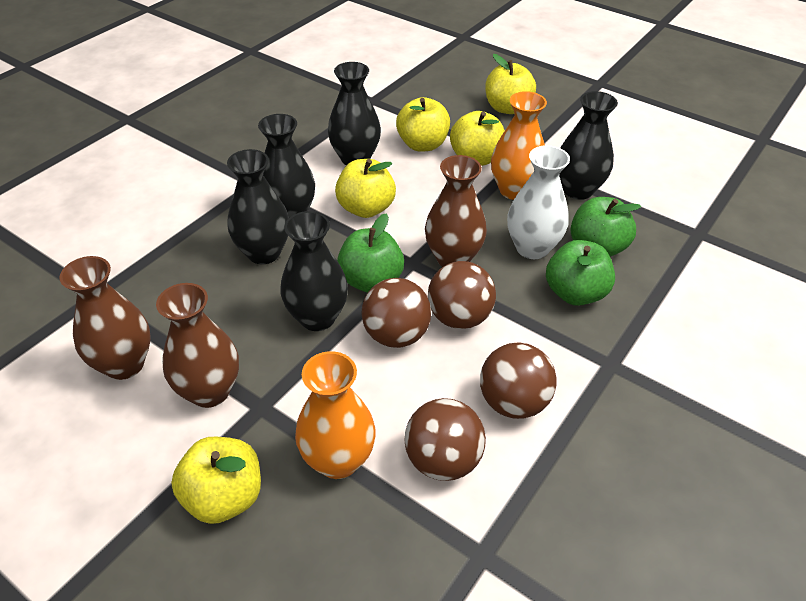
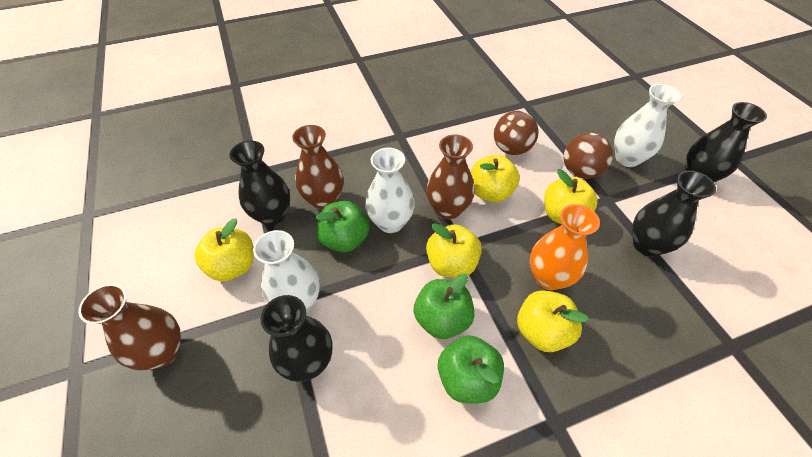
black vase: [227,149,289,264] [258,114,315,218] [280,211,348,331] [328,62,381,166] [559,91,618,200] = 5 -> [229,141,290,226] [261,295,332,382] [632,171,716,257] [685,102,767,182] = 4
brown ball: [362,278,431,348] [404,398,486,481] [428,261,496,329] [480,342,557,419] = 4 -> [494,111,538,155] [564,133,613,179] = 2
orange vase: [295,351,376,479] [491,91,547,200] = 2 -> [530,204,600,290] = 1
white vase: [507,145,570,259] = 1 -> [253,230,320,312] [365,147,415,233] [614,84,681,167] = 3

